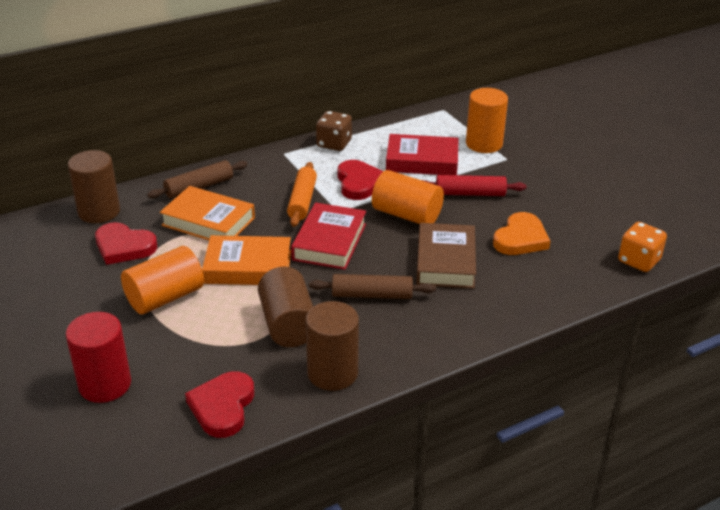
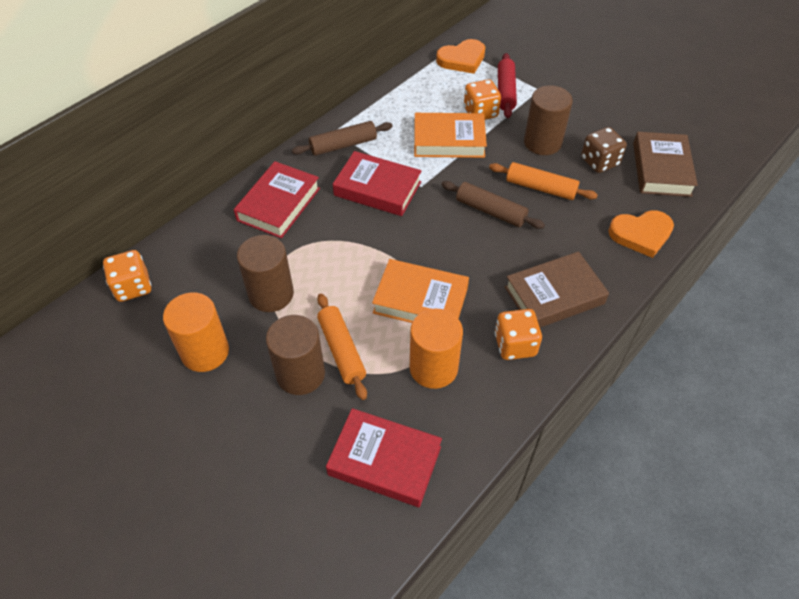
brown book: [416,223,476,288] = 1 -> [505,251,609,328] [633,132,698,197] = 2
orange cylinder: [121,246,204,314] [372,170,444,224] [466,88,508,153] = 3 -> [163,292,229,372] [410,309,463,389] = 2
orange dice: [618,222,667,272] = 1 -> [103,250,151,302] [464,79,501,120] [495,309,542,360] = 3
orange heart: [493,212,551,255] = 1 -> [436,39,485,74] [608,210,674,258] = 2
orange rolling pin: [287,162,317,227] = 1 -> [317,294,367,400] [489,162,598,200] = 2
red book: [291,203,366,270] [386,134,459,175] = 2 -> [234,161,320,238] [326,408,442,507] [333,151,422,216] = 3
red cylinder: [66,312,131,403] = 1 -> none = 0
red heart: [95,222,157,265] [185,371,254,438] [338,160,383,200] = 3 -> none = 0

